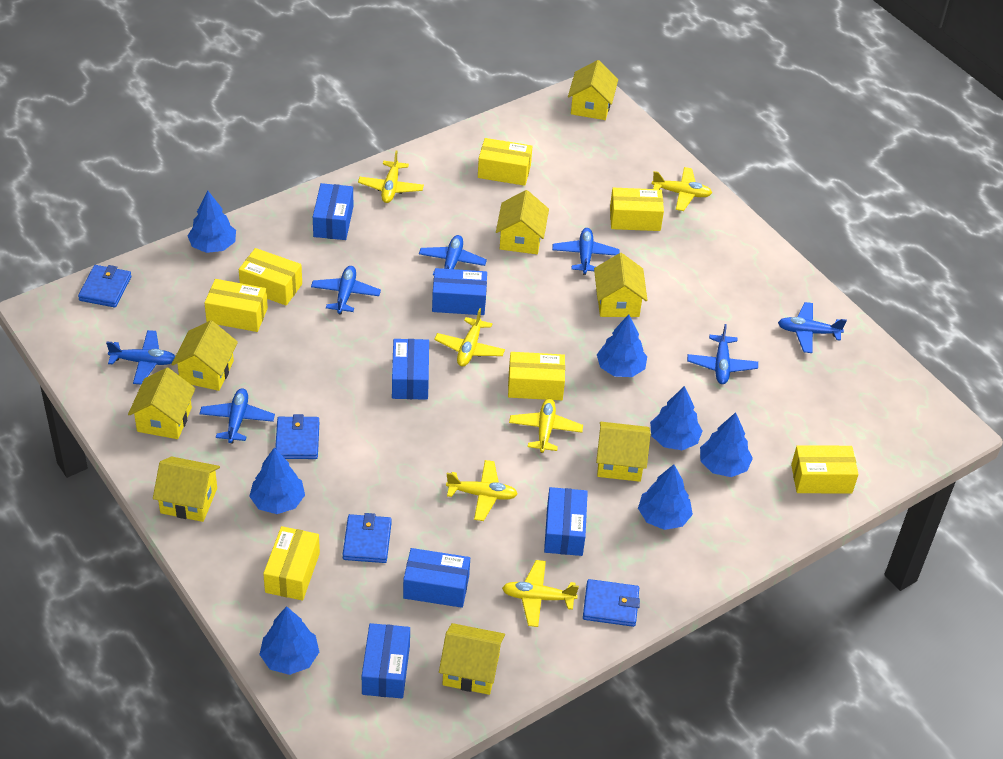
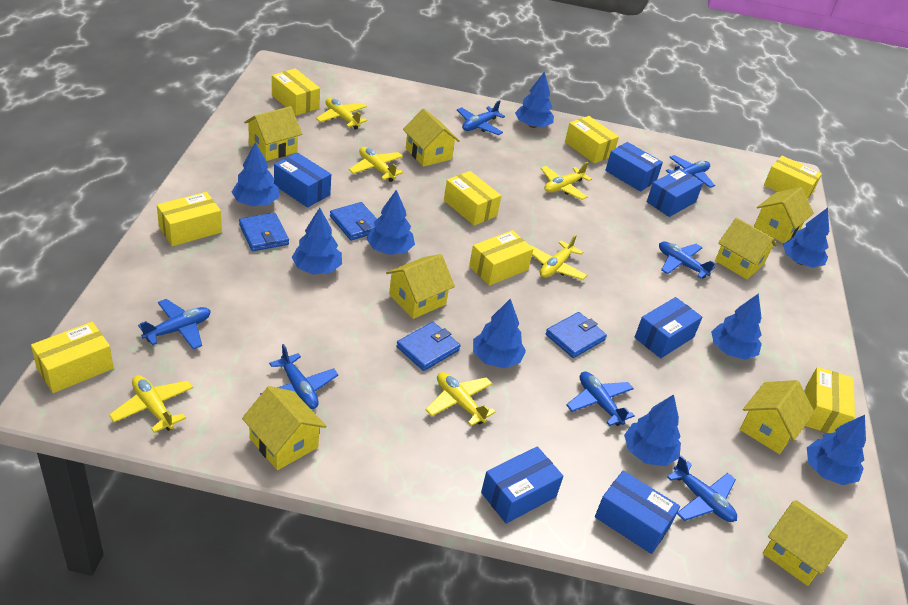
blue tree: [188,191,236,253] [249,448,305,514] [259,606,319,675] [597,315,647,377] [638,464,693,530] [650,386,702,450] [700,412,753,477] = 7 -> [232,142,279,206] [292,208,342,275] [367,190,415,255] [473,299,526,368] [515,71,554,128] [624,394,681,466] [711,293,762,360] [784,208,829,268] [807,415,866,485] = 9
yellow box: [204,279,268,332] [239,248,302,305] [263,526,320,600] [478,138,533,186] [508,352,565,400] [610,188,664,231] [791,445,859,493] = 7 -> [31,322,114,393] [157,192,222,246] [272,69,320,116] [444,171,501,226] [469,230,533,286] [565,116,619,164] [764,156,822,199] [805,367,855,433] = 8

